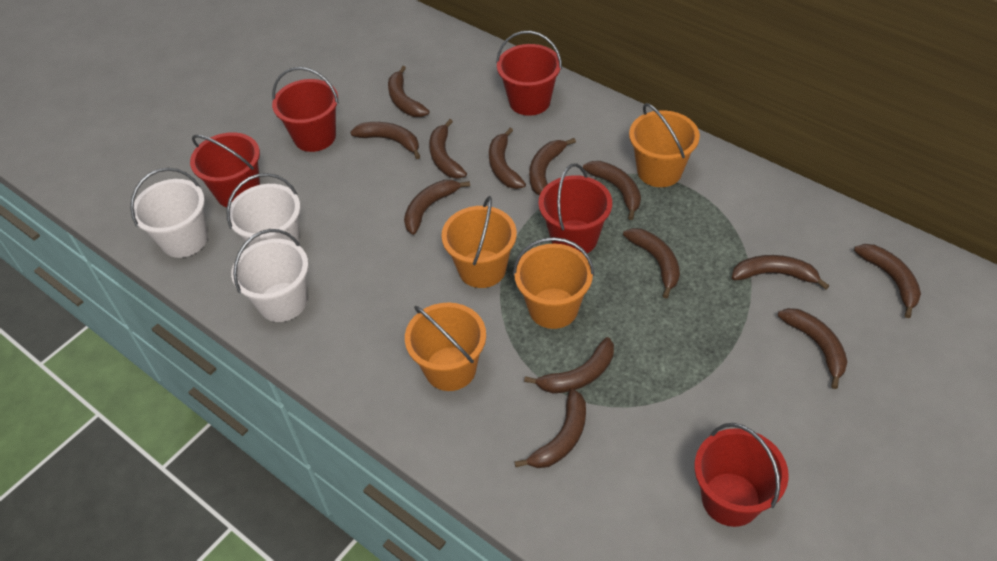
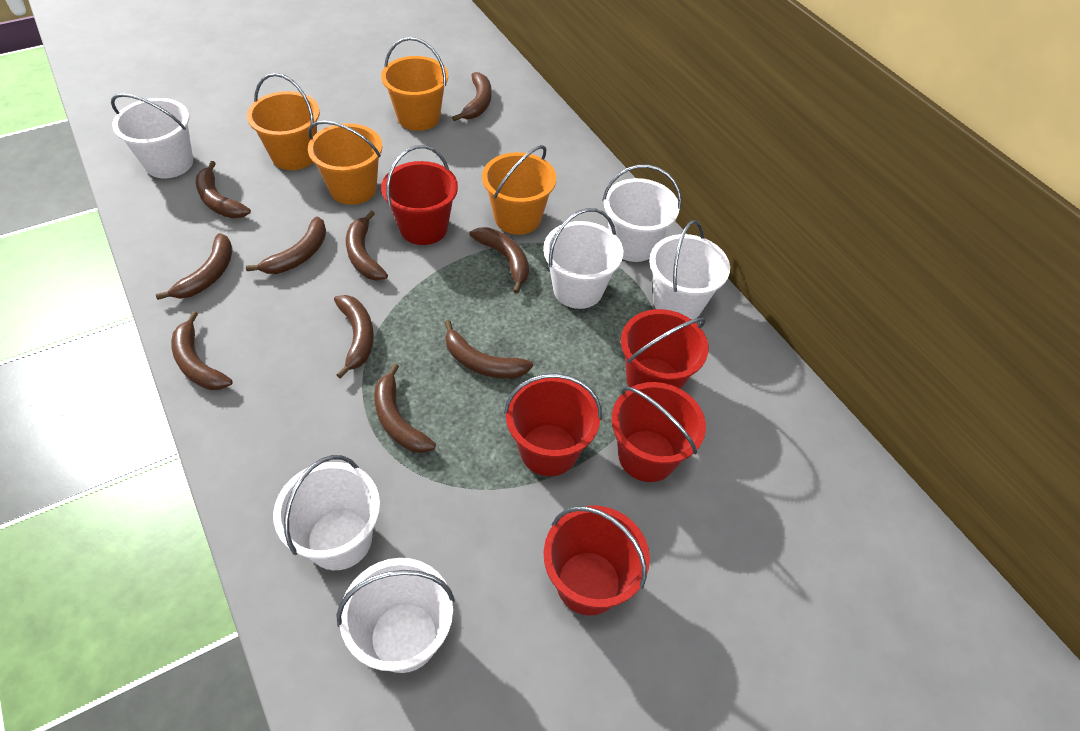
brown banana: [350,122,420,159] [388,66,430,117] [404,180,470,235] [429,119,467,179] [489,128,526,189] [514,389,586,468] [524,337,614,393] [529,138,576,195] [583,161,641,220] [623,228,680,299] [732,255,829,289] [778,308,847,389] [854,244,921,318] = 13 -> [156,233,232,300] [171,311,233,390] [196,161,251,218] [246,217,326,274] [334,295,374,379] [346,211,388,280] [374,364,436,453] [445,320,533,379] [452,72,492,121] [470,227,529,294] = 10
white bucket: [130,168,208,258] [226,173,300,247] [231,229,308,322] = 3 -> [111,93,193,178] [273,455,380,570] [336,558,455,673] [543,208,623,309] [602,165,681,262] [649,220,730,320] = 6

